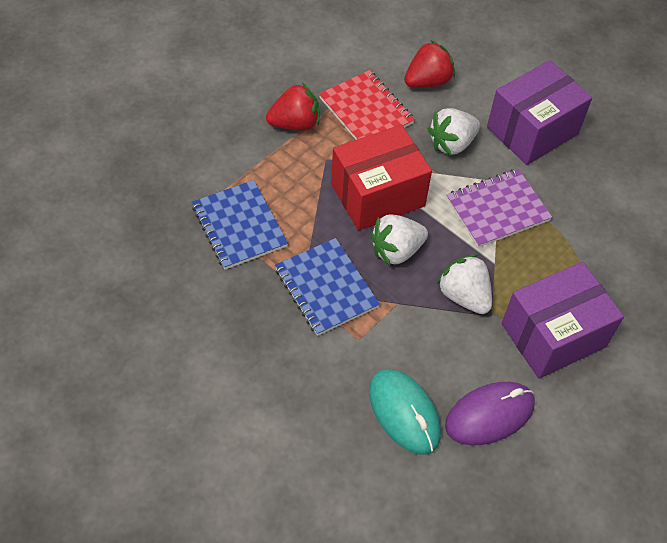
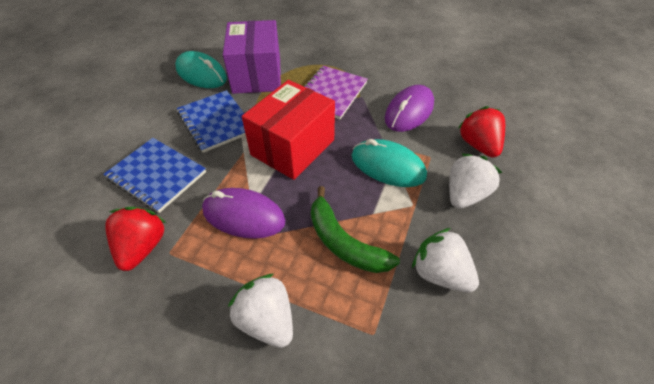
green banana: none = 0 -> [311,186,400,273] = 1
purple box: [487,60,592,165] [501,262,624,379] = 2 -> [223,20,281,94] = 1
purple mouse: [445,382,535,445] = 1 -> [202,188,286,239] [385,85,434,132] = 2
red notebook: [319,70,415,140] = 1 -> none = 0
turquoise mouse: [369,369,441,455] = 1 -> [175,51,227,88] [351,139,427,187] = 2

